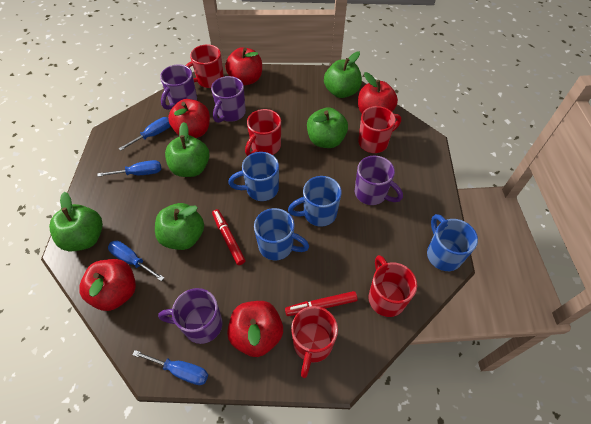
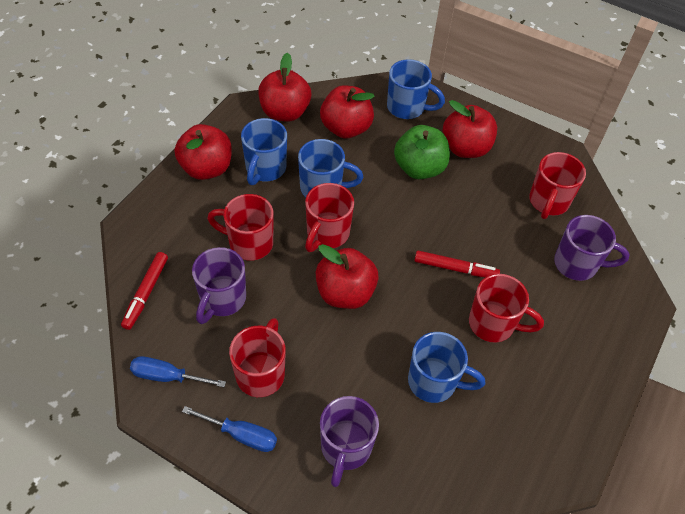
blue screwdriver: [97,160,161,177] [108,240,164,281] [118,117,170,151] [132,350,208,385] = 4 -> [130,356,226,387] [182,406,277,452] = 2
green apple: [49,192,103,252] [155,203,204,250] [165,122,209,177] [307,107,348,148] [324,51,362,98] = 5 -> [394,125,450,179] = 1
purple mug: [158,288,222,344] [160,65,197,110] [211,76,246,123] [355,156,403,205] = 4 -> [192,247,246,324] [320,396,379,487] [554,215,630,281] = 3

